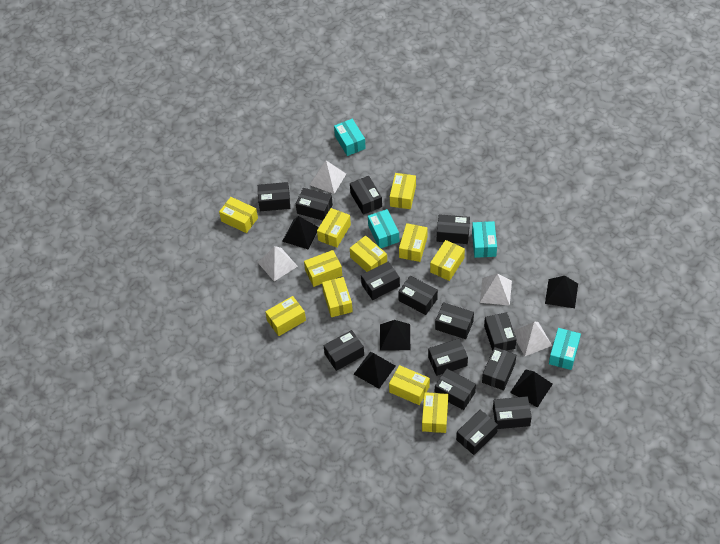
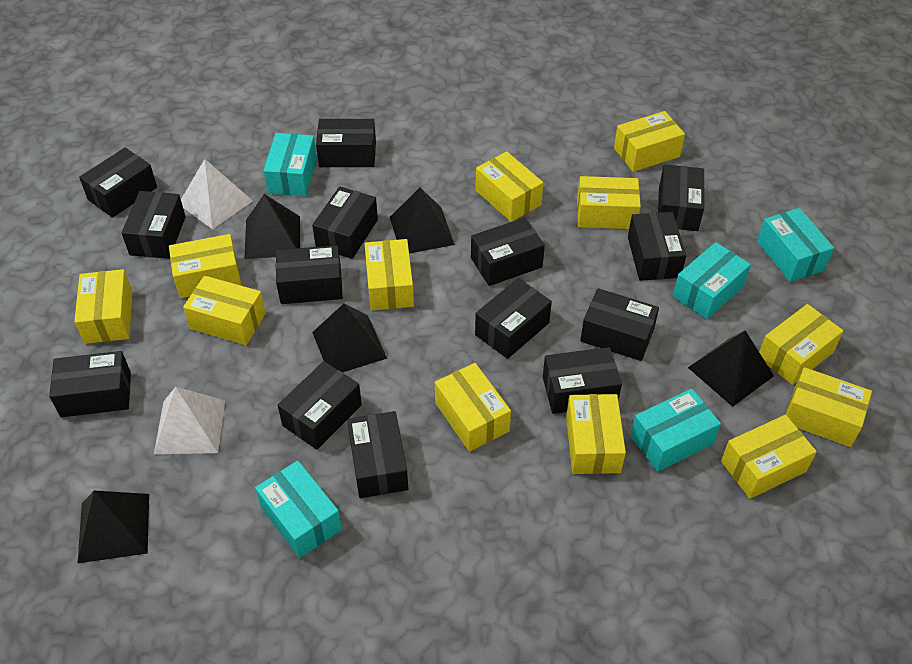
turquoise box: [334,119,366,156] [368,209,399,248] [472,221,497,258] [549,328,581,370] = 4 -> [255,461,342,558] [263,133,317,196] [630,389,721,472] [673,242,751,319] [757,208,834,282] = 5
white pyramid: [258,246,298,281] [310,161,346,194] [480,274,512,306] [514,321,552,356] = 4 -> [154,387,225,454] [181,159,253,229] = 2
yellow box: [219,197,258,233] [265,296,306,336] [304,250,342,287] [317,208,351,248] [322,277,353,317] [350,236,387,272] [389,365,430,405] [390,173,416,209] [399,223,428,262] [422,392,448,433] [430,240,465,281] = 11 -> [74,269,132,344] [169,234,241,298] [183,276,266,345] [365,239,414,310] [435,363,511,451] [475,151,543,222] [566,394,626,474] [577,176,641,229] [614,111,685,172] [721,415,817,499] [759,304,844,385] [786,367,872,447] = 12

